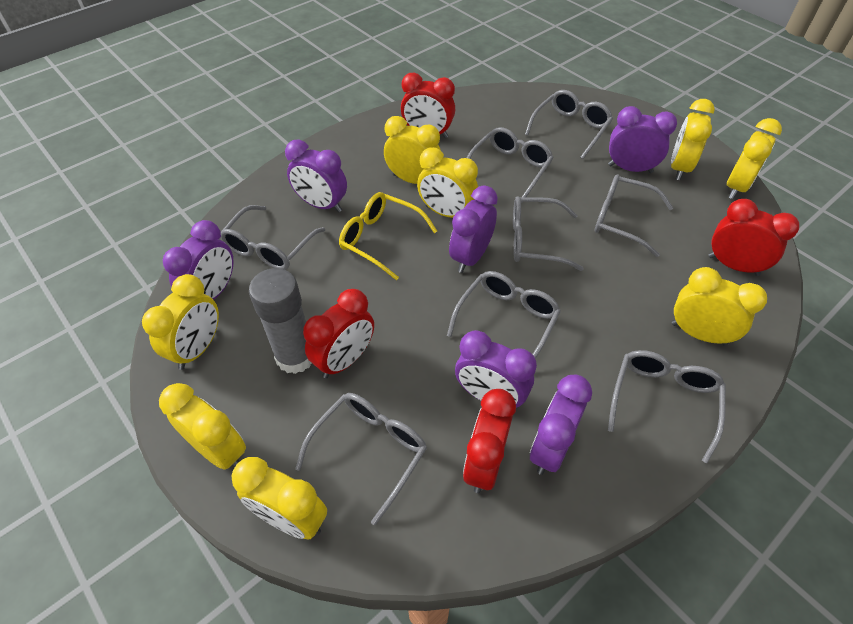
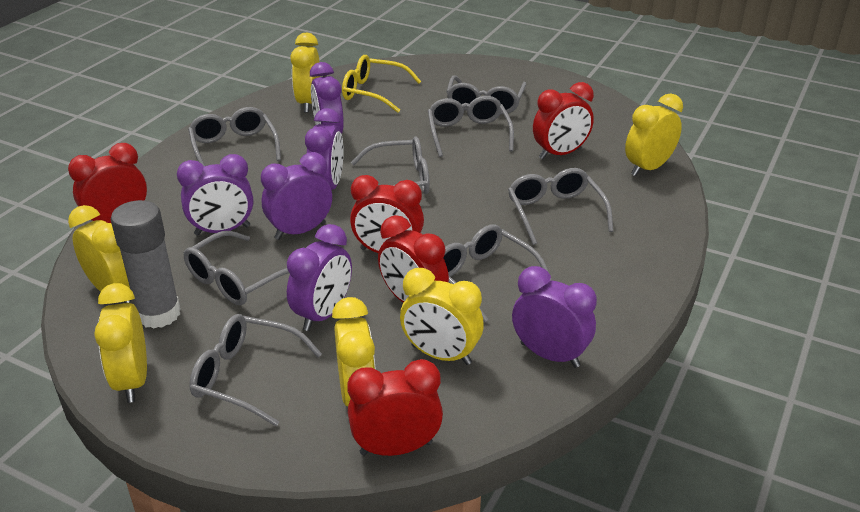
red clock: [303,289,374,378] [401,73,455,138] [463,389,516,493] [709,199,799,276] = 4 -> [68,143,147,223] [347,359,443,456] [350,175,424,253] [378,215,449,303] [533,82,594,159] = 5
yellow clock: [142,274,219,370] [159,383,246,470] [232,457,327,540] [384,116,440,184] [417,147,478,218] [671,99,715,180] [672,267,767,346] [727,118,782,199] = 8 -> [68,205,131,303] [94,283,147,403] [290,32,320,113] [332,297,376,406] [400,268,484,365] [625,94,683,176] = 6

